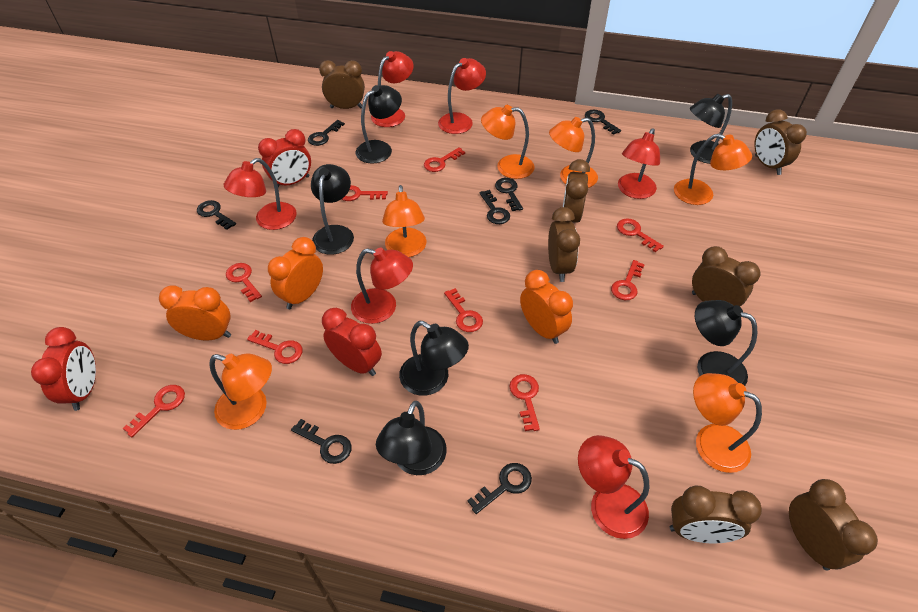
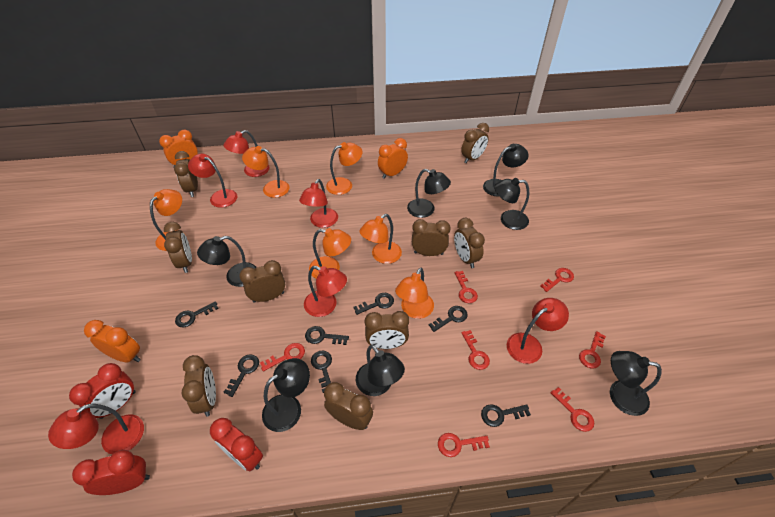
black lamp: [311,164,354,255] [356,85,402,164] [376,401,447,475] [399,321,469,396] [690,94,732,164] [695,300,757,386] = 6 -> [197,236,257,287] [262,358,310,432] [356,345,405,396] [407,169,451,218] [483,144,529,196] [494,178,529,230] [610,351,662,416] = 7
brown clock: [319,60,365,109] [548,207,580,282] [563,159,590,223] [670,485,762,543] [692,246,761,306] [755,109,807,175] [789,479,878,571] = 7 -> [164,222,192,273] [174,151,198,197] [182,355,216,417] [239,260,285,303] [324,382,373,430] [365,311,409,349] [412,219,451,256] [454,218,485,268] [461,123,489,163] = 9
red key: [123,385,185,437] [226,263,262,302] [247,330,303,364] [342,185,388,201] [424,147,465,172] [444,288,483,332] [509,374,540,431] [611,260,645,300] [617,218,664,252] = 9 -> [260,343,305,372] [438,433,490,457] [454,271,478,303] [461,330,490,370] [540,268,574,292] [550,387,594,432] [579,331,606,368] = 7

